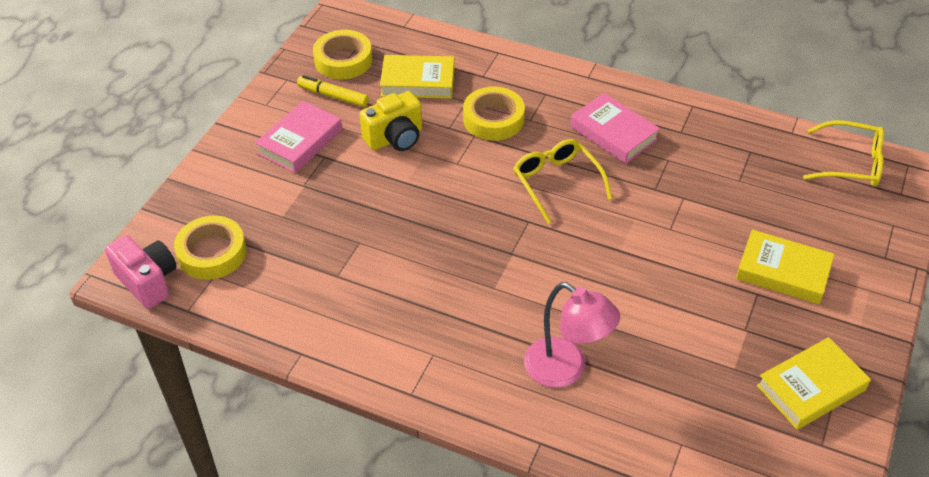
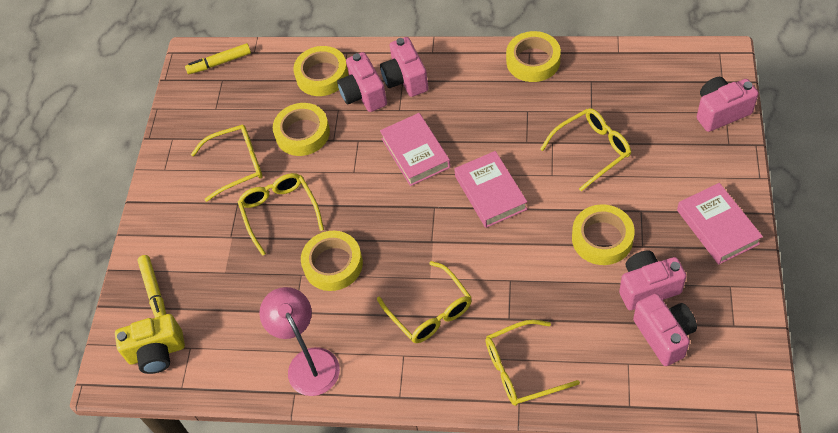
pink book: [255,101,342,173] [570,93,660,164] = 2 -> [380,113,451,186] [454,151,527,228] [677,183,763,265] = 3
pink camera: [105,235,177,309] = 1 -> [337,52,387,112] [380,37,429,97] [619,250,686,310] [633,294,697,366] [697,77,759,132] = 5
yellow book: [380,55,455,99] [736,230,834,304] [757,337,871,430] = 3 -> none = 0
yellow glasses: [513,139,612,224] [803,120,884,187] = 2 -> [191,125,263,202] [238,173,324,256] [377,261,472,343] [485,320,580,406] [540,108,631,191] = 5
yellow marker: [297,75,369,107] = 1 -> [137,255,166,318] [185,43,251,74] = 2
yellow tape: [174,216,246,280] [313,30,372,79] [463,87,525,141] = 3 -> [273,103,330,156] [293,46,348,96] [301,231,363,291] [506,31,561,82] [572,204,635,265] = 5

